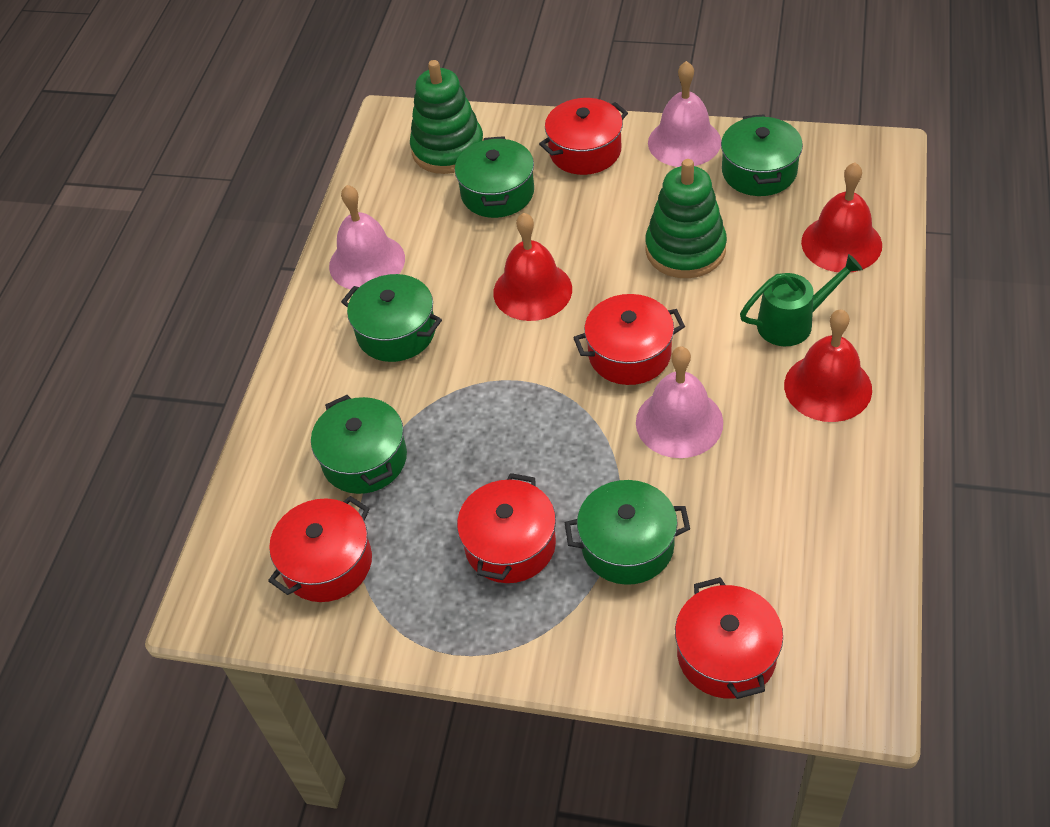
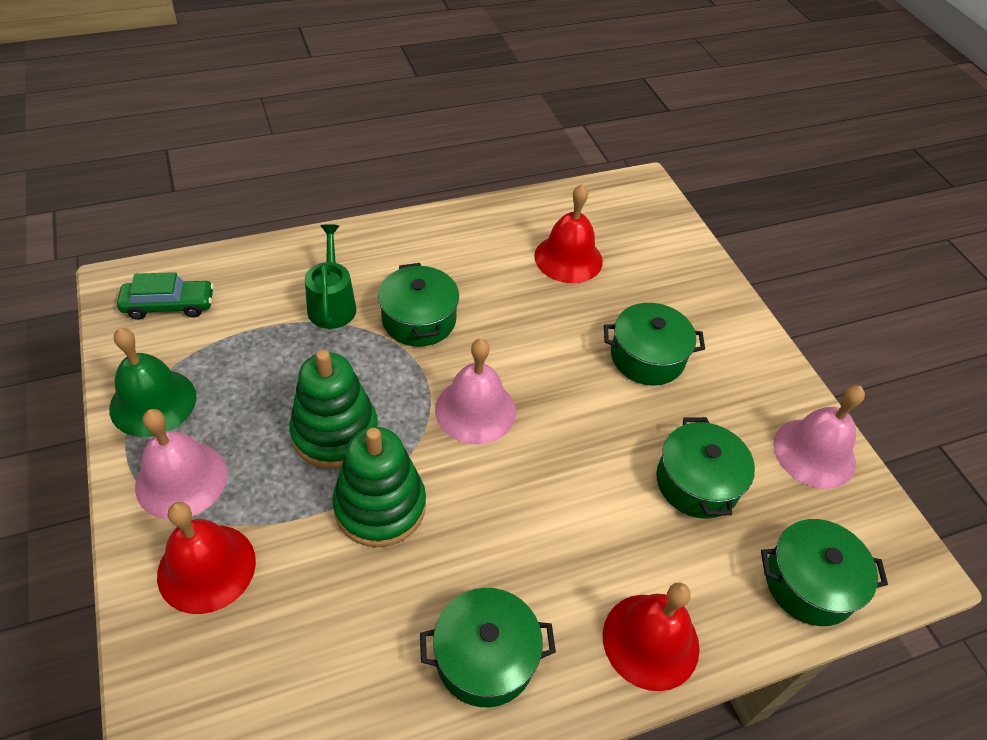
green bell: none = 0 -> [109,328,196,437] = 1
green car: none = 0 -> [117,272,214,320] = 1
red pot: [268,496,372,602] [457,473,556,583] [539,98,628,175] [573,294,685,385] [675,577,783,699] = 5 -> none = 0

